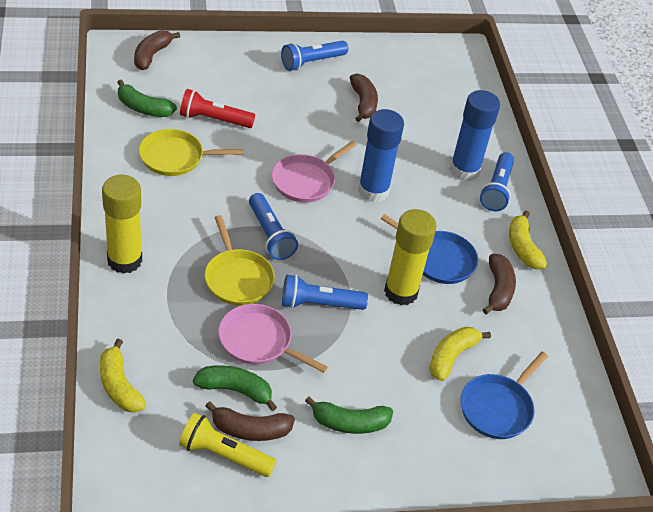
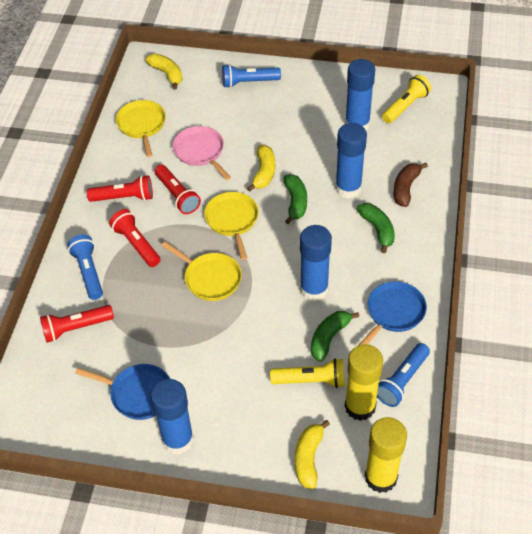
blue flashlight: [249,193,298,260] [281,41,348,71] [282,274,368,310] [480,152,514,211] = 4 -> [67,235,103,300] [222,64,281,88] [377,343,430,407] = 3
blue glue stick: [358,109,404,203] [450,90,500,181] = 2 -> [151,379,194,454] [300,225,332,301] [335,123,367,199] [345,59,375,130] = 4
brown banana: [134,30,180,70] [205,401,295,441] [350,73,378,122] [483,254,516,314] = 4 -> [393,163,428,207] = 1
pink pan: [218,304,328,373] [272,141,357,203] = 2 -> [173,126,231,180] = 1
red flashlight: [180,89,255,128] = 1 -> [40,305,114,343] [87,175,153,202] [109,209,161,267] [155,165,201,214] = 4
yellow flashlight: [179,413,276,477] = 1 -> [270,358,345,388] [382,75,431,123] = 2
yellow pan: [139,129,244,176] [205,215,275,306] = 2 -> [116,100,166,157] [161,241,242,301] [204,192,259,260] = 3

